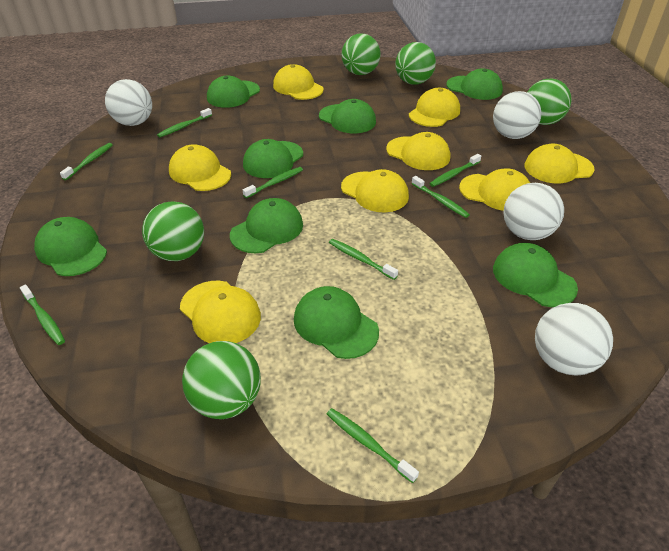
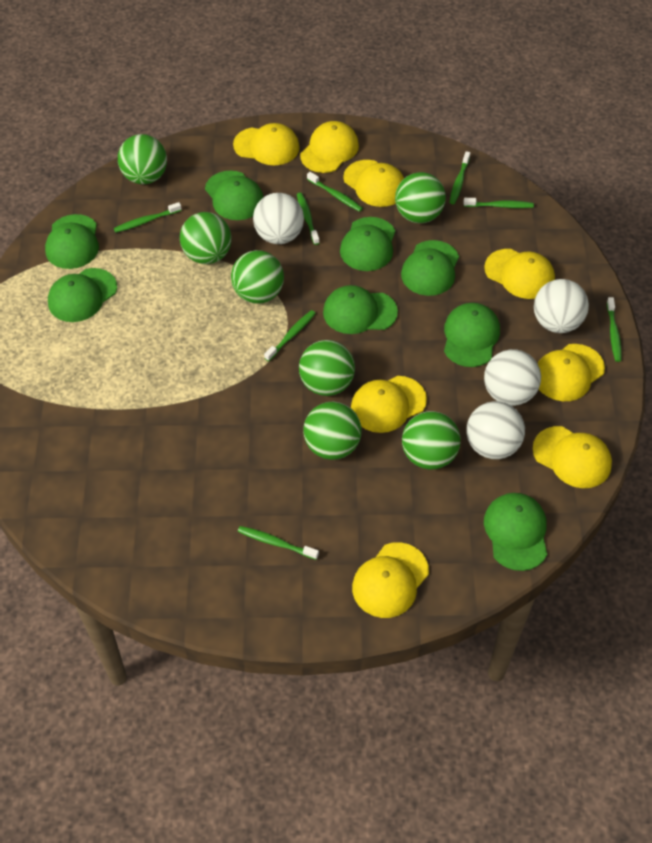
green ball: [142,201,204,261] [182,341,261,419] [342,33,381,75] [395,42,436,85] [527,79,572,125] = 5 -> [118,134,167,184] [180,212,232,264] [231,250,284,304] [299,340,355,396] [304,402,362,460] [395,172,446,223] [402,411,461,469] = 7

